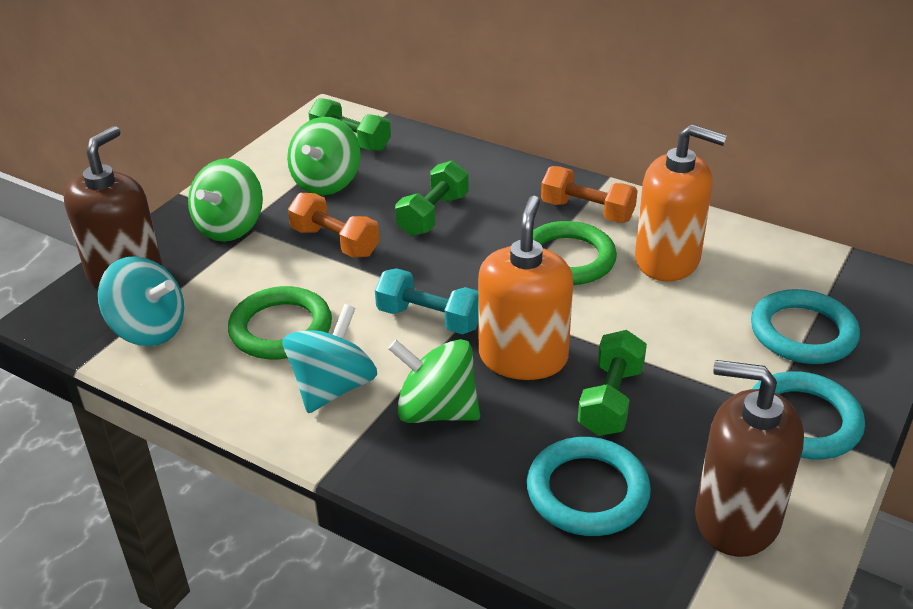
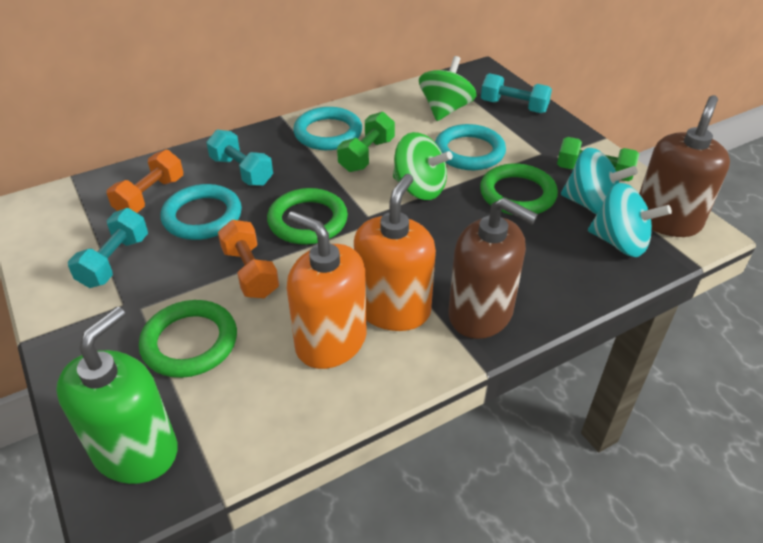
green dumbbell: [308,98,391,151] [395,160,469,236] [578,330,647,436] = 3 -> [337,112,395,172] [557,137,639,181] = 2
green ring: [228,286,332,359] [533,221,617,285] = 2 -> [139,300,237,378] [267,188,348,245] [480,163,558,215] = 3
green soap dispenser: none = 0 -> [56,307,178,484] = 1
green spinning top: [188,158,263,242] [287,117,361,195] [388,339,480,423] = 3 -> [393,132,453,200] [419,56,476,121] = 2
turquoise dumbbell: [375,268,479,334] = 1 -> [68,208,148,288] [206,130,273,186] [481,73,552,113] = 3

